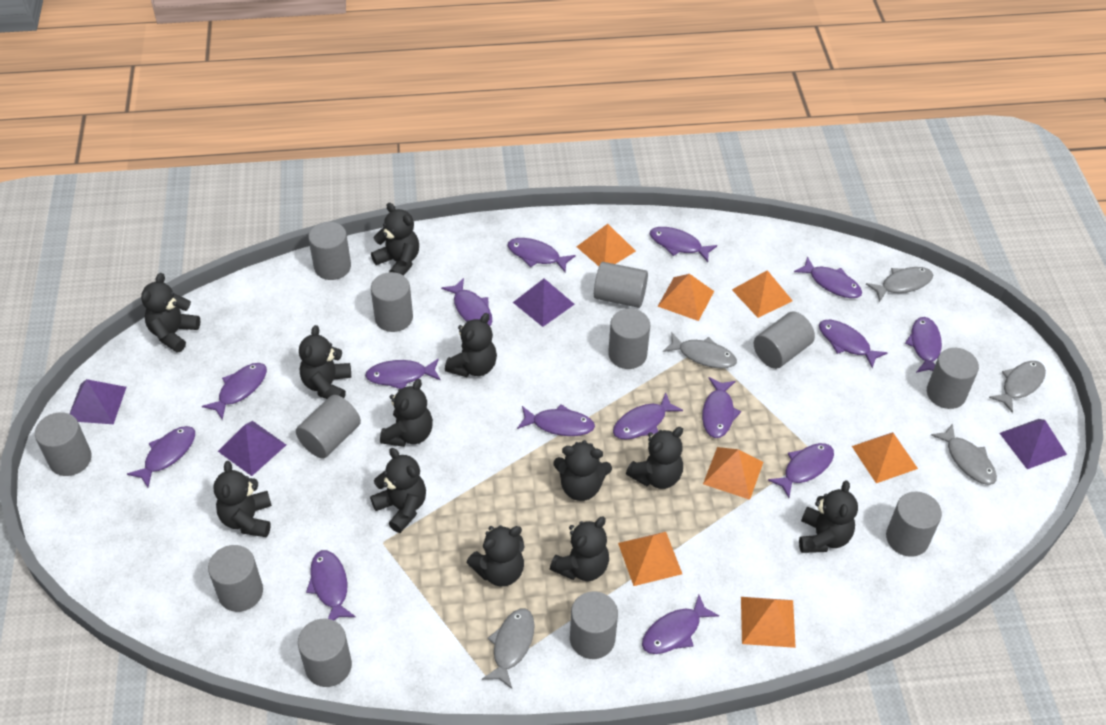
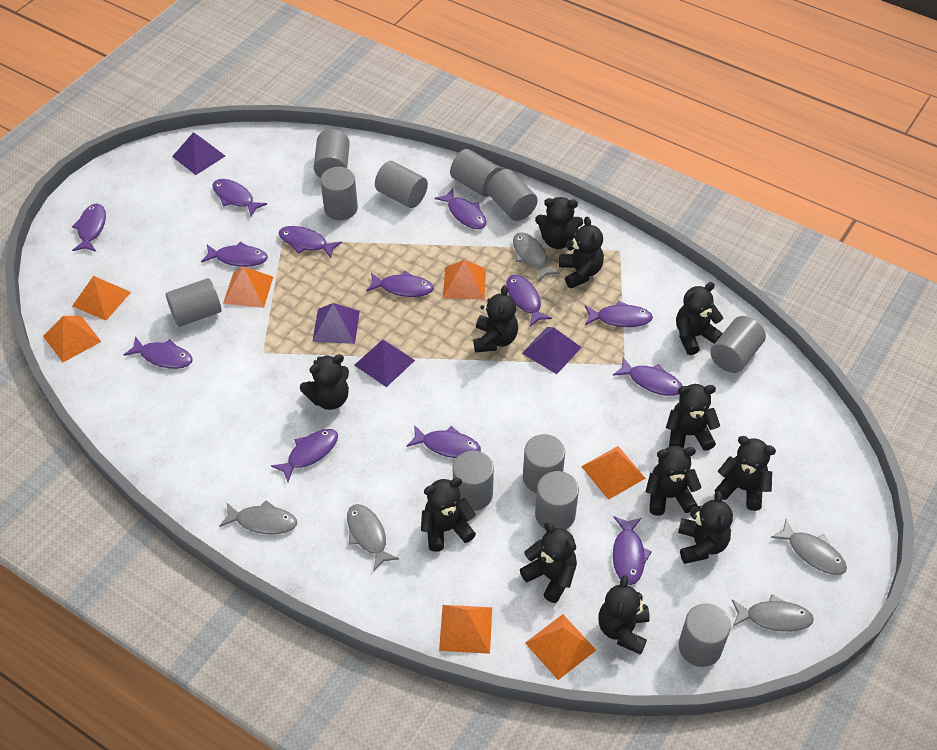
grey cylinder: [35,412,92,476] [208,545,263,612] [296,395,361,459] [298,619,352,687] [308,222,351,280] [371,272,413,332] [570,591,618,659] [594,262,648,308] [608,309,650,369] [754,312,815,369] [886,492,942,557] [927,348,979,409] = 12 -> [166,278,222,327] [314,129,350,178] [320,167,358,220] [375,161,428,208] [450,149,502,197] [453,451,494,511] [487,169,538,221] [523,434,565,493] [535,471,579,530] [679,603,731,667] [710,316,766,373] = 11
purple fish: [127,426,195,488] [202,363,267,420] [306,550,356,620] [365,358,441,389] [441,278,492,326] [507,238,576,273] [517,404,595,436] [613,393,683,440] [642,595,719,654] [650,227,717,262] [702,377,741,438] [768,443,834,498] [794,257,862,298] [819,320,887,368] [905,317,942,373] = 15 -> [72,203,106,252] [124,336,193,369] [201,242,268,267] [213,179,267,216] [271,429,338,482] [278,226,342,258] [366,271,434,297] [406,425,481,458] [435,188,487,229] [506,275,552,327] [585,301,653,327] [613,357,682,396] [613,516,652,585] = 13

